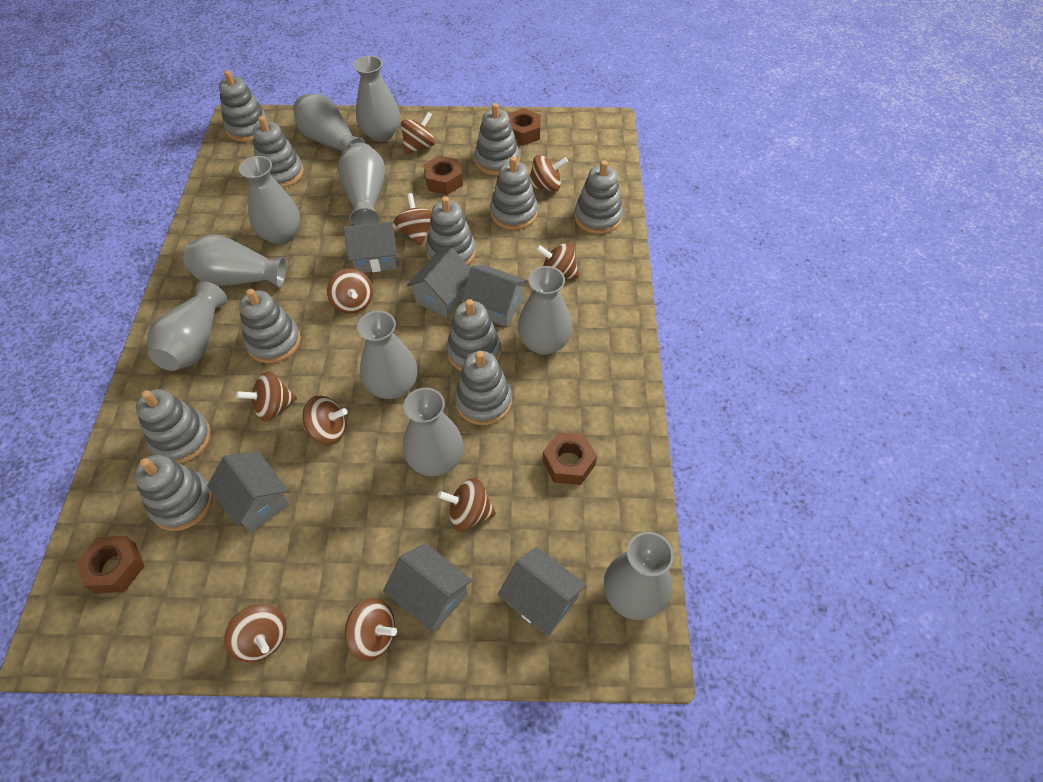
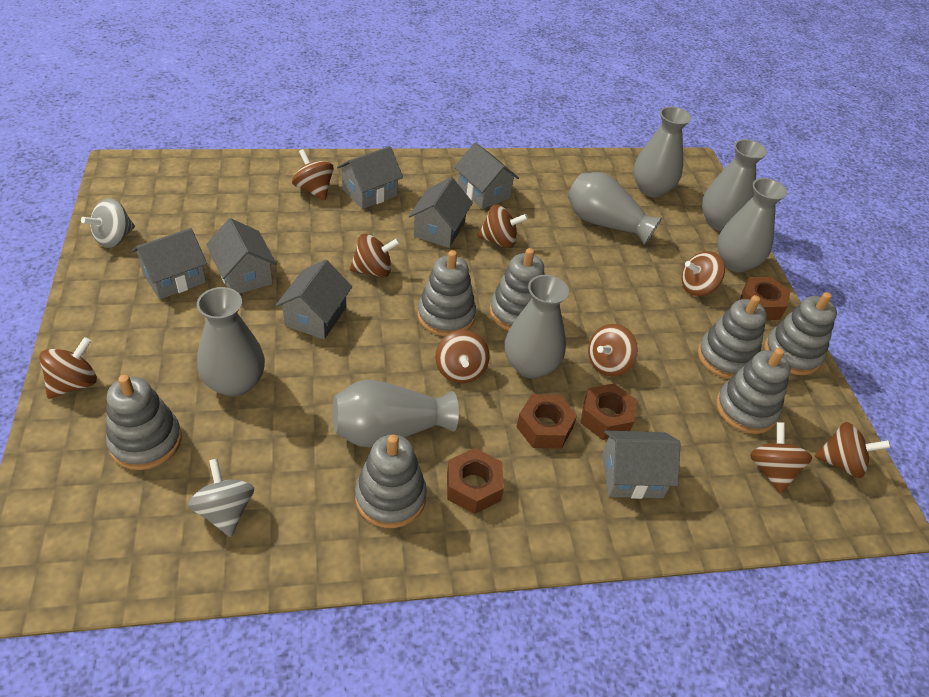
brown spinning top: [224,604,287,662] [236,371,297,421] [303,395,348,445] [327,268,373,314] [345,598,397,661] [394,193,432,246] [401,112,435,154] [438,478,496,531] [530,155,568,191] [536,243,579,279] = 10 -> [39,337,97,399] [292,149,334,201] [350,233,400,277] [435,330,490,383] [477,204,528,248] [588,324,638,377] [682,251,725,296] [750,422,812,494] [815,422,890,478] = 9
grey house: [207,452,290,533] [344,221,397,273] [383,543,472,632] [407,248,471,317] [462,265,528,327] [498,547,586,636] = 6 -> [132,228,207,299] [206,218,277,294] [275,259,352,339] [337,146,403,209] [409,177,473,248] [454,142,519,209] [602,431,681,499] = 7
grey spinning top: none = 0 -> [81,198,135,248] [188,458,254,537] = 2
grey stacking toy: [134,455,213,531] [136,389,211,464] [219,70,268,142] [239,289,301,363] [252,116,304,188] [426,196,476,264] [446,299,501,371] [455,351,512,425] [475,103,520,175] [490,156,538,230] [575,160,623,234] = 11 -> [106,375,182,470] [355,435,427,528] [417,250,476,336] [490,248,545,331] [698,295,767,379] [716,348,791,434] [764,292,837,375] = 7
grey vase: [147,281,227,371] [184,234,286,288] [239,156,300,244] [293,94,365,154] [338,143,385,225] [353,55,400,142] [357,311,417,399] [403,388,463,476] [518,266,572,355] [604,532,674,620] = 10 -> [197,287,265,397] [332,380,459,447] [505,275,569,378] [568,172,662,245] [633,106,691,197] [702,139,767,231] [717,178,787,272] = 7

